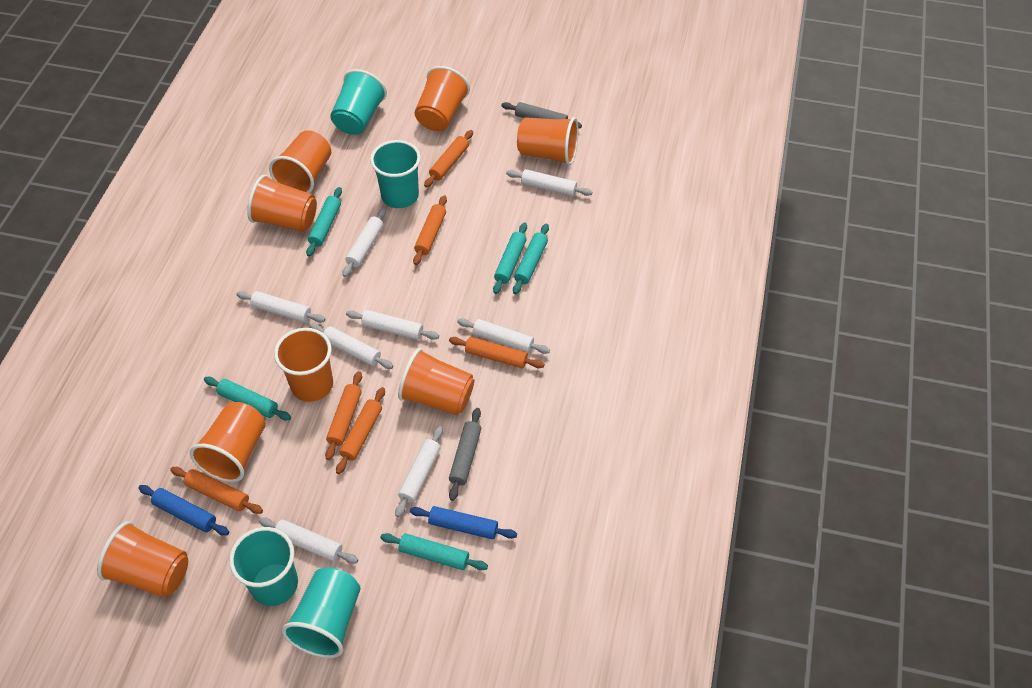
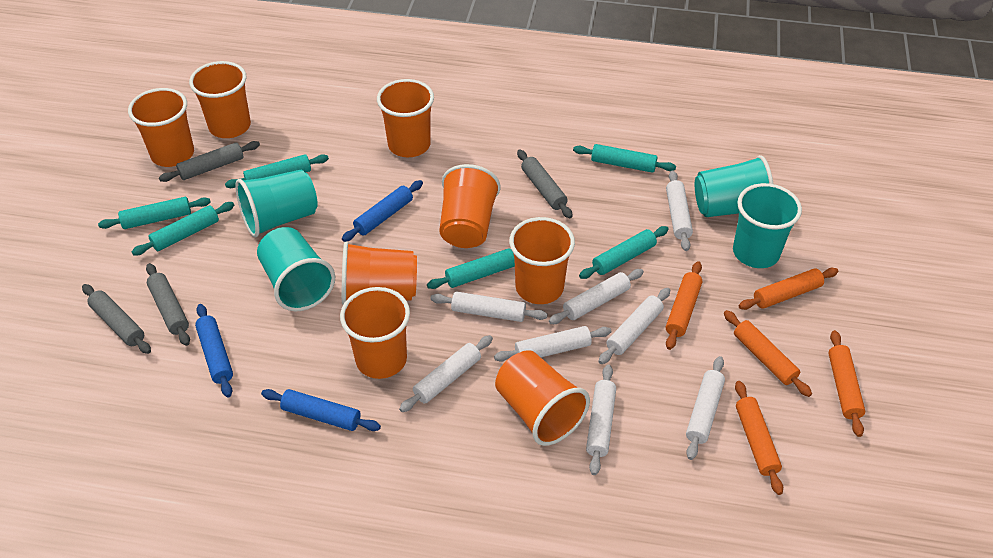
blue rolling pin: [138,485,229,536] [410,506,517,539] = 2 -> [195,304,233,397] [261,389,381,431] [342,180,423,242] = 3
grey rolling pin: [449,408,481,501] [501,102,582,129] = 2 -> [82,284,151,354] [146,263,190,346] [159,141,260,182] [517,150,573,218] = 4
orange rolling pin: [170,467,263,514] [325,371,362,460] [336,387,385,474] [413,195,447,265] [424,130,473,187] [449,337,545,368] = 6 -> [666,261,702,350] [724,310,812,397] [735,381,783,495] [739,268,838,310] [828,330,865,437] = 5
turquoise rolling pin: [204,377,291,420] [306,187,342,257] [380,533,488,570] [493,222,527,294] [513,224,549,294] = 5 -> [98,197,211,229] [132,202,234,256] [225,154,329,188] [427,248,515,289] [573,144,676,173] [579,226,669,279] = 6

